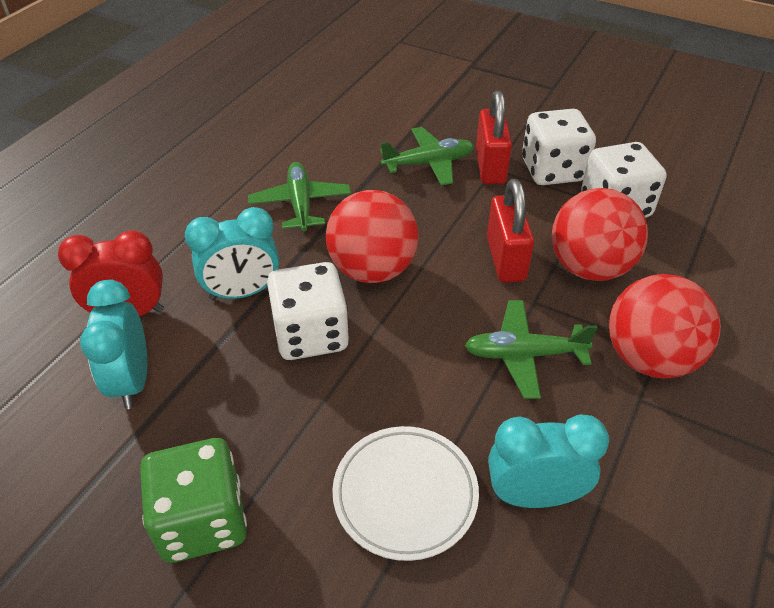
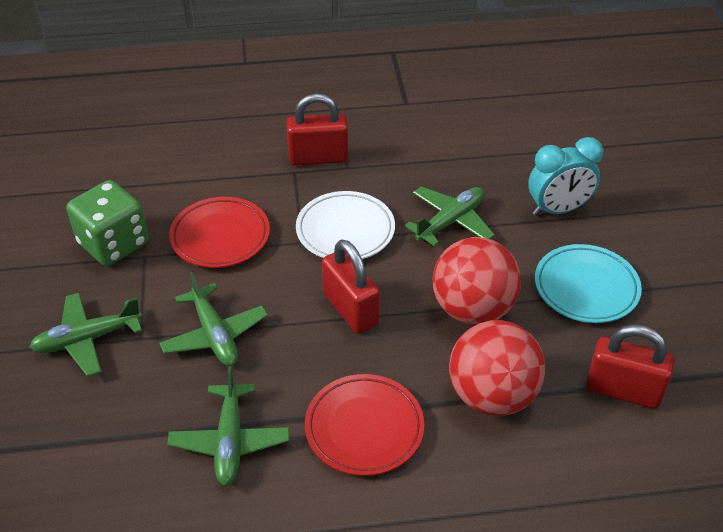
green plane: [248,162,351,231] [380,127,474,186] [464,300,598,399] = 3 -> [29,293,142,377] [159,272,268,366] [167,366,290,486] [405,187,495,246] = 4
red ball: [326,190,419,283] [551,188,648,281] [609,274,721,378] = 3 -> [432,237,521,325] [449,320,545,416] = 2
red clock: [58,230,164,317] = 1 -> none = 0
red padlock: [476,91,512,184] [487,179,534,283] = 2 -> [287,93,348,165] [322,239,380,334] [586,324,675,409] = 3
red plate: none = 0 -> [169,197,270,268] [305,374,424,476] = 2
turquoise clock: [80,280,147,409] [185,207,279,300] [488,414,609,508] = 3 -> [528,137,603,216] = 1
turquoise plate: none = 0 -> [535,244,642,323] = 1
white dice: [267,262,349,360] [522,109,596,185] [581,142,667,218] = 3 -> none = 0

